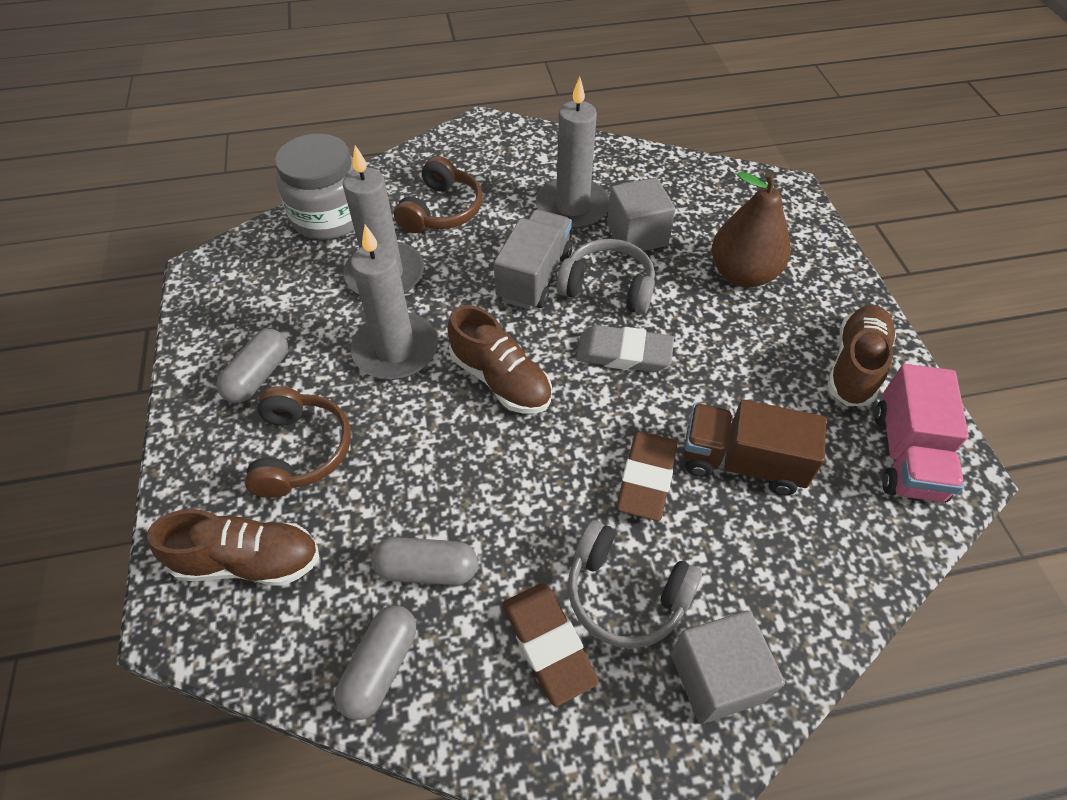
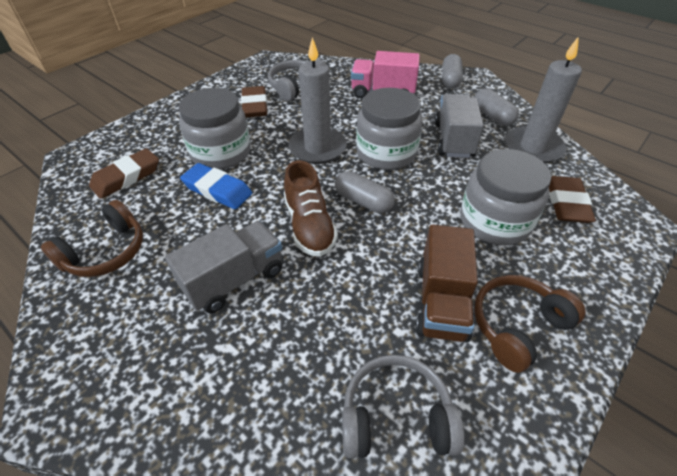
blue eraser: none = 0 -> [180,163,252,209] = 1
brown eraser: [503,583,599,706] [616,431,677,521] = 2 -> [89,148,159,199] [241,86,267,117] [549,176,596,223] = 3
brown pear: [711,171,790,288] = 1 -> none = 0
brown shoe: [147,509,319,586] [447,305,552,414] [827,305,896,406] = 3 -> [284,160,338,257] = 1
grey candle: [343,145,424,294] [351,225,438,380] [536,77,610,229] = 3 -> [289,37,347,164] [505,36,582,164] = 2
grey cube: [607,178,675,255] [671,610,785,724] = 2 -> none = 0
grey eraser: [576,325,674,372] = 1 -> none = 0
grey jar: [275,134,355,240] = 1 -> [179,88,251,170] [356,88,422,170] [460,149,551,245] = 3
grey truck: [494,209,572,310] = 1 -> [165,221,282,313] [435,94,484,158] = 2

